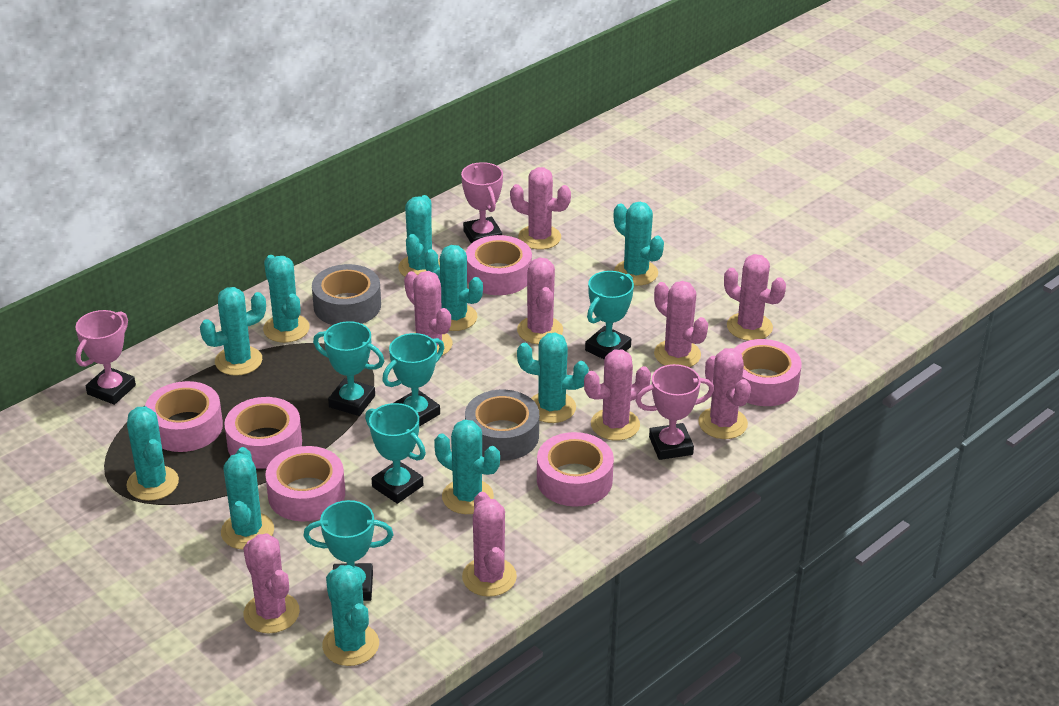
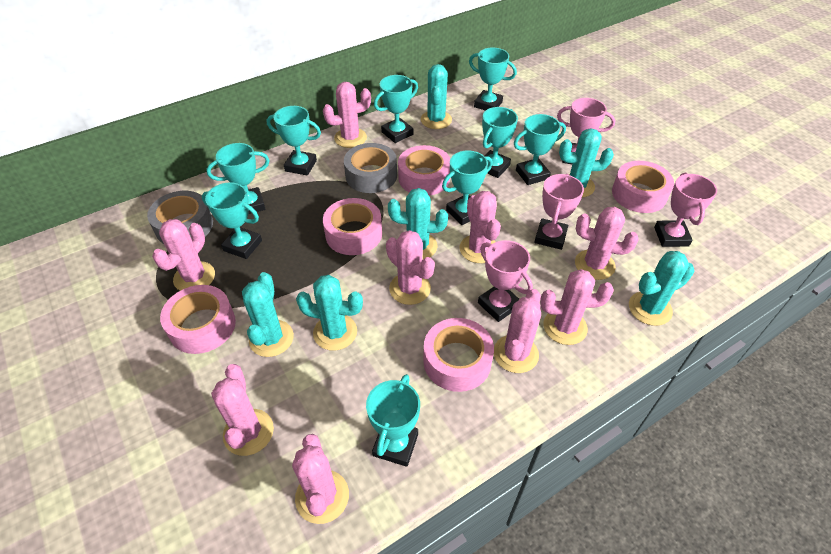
pink tape: [145,381,223,452] [224,397,302,469] [265,446,345,522] [466,235,532,295] [537,432,614,507] [734,339,802,406] = 6 -> [160,285,236,354] [323,198,382,255] [398,145,450,196] [423,318,494,392] [612,161,674,213] = 5
pink trophy: [75,310,136,405] [461,162,503,243] [636,364,714,460] = 3 -> [478,240,533,322] [535,174,584,250] [557,98,615,164] [654,172,717,247] = 4
turquoise cactus: [127,406,179,501] [200,287,266,376] [221,447,274,550] [263,255,310,343] [322,565,379,666] [398,195,440,277] [424,245,483,331] [434,419,500,514] [517,333,589,423] [614,202,664,286] = 10 -> [242,272,294,357] [296,275,363,351] [388,188,448,260] [421,64,452,129] [559,128,614,198] [629,251,694,326] = 6
turquoise trophy: [303,500,393,601] [313,321,384,416] [365,403,426,504] [382,333,444,427] [585,271,634,360] = 5 -> [202,182,262,259] [206,143,270,214] [267,106,321,176] [366,374,420,467] [374,75,418,143] [442,150,493,225] [469,47,517,111] [482,107,518,178] [514,114,566,185] = 9

